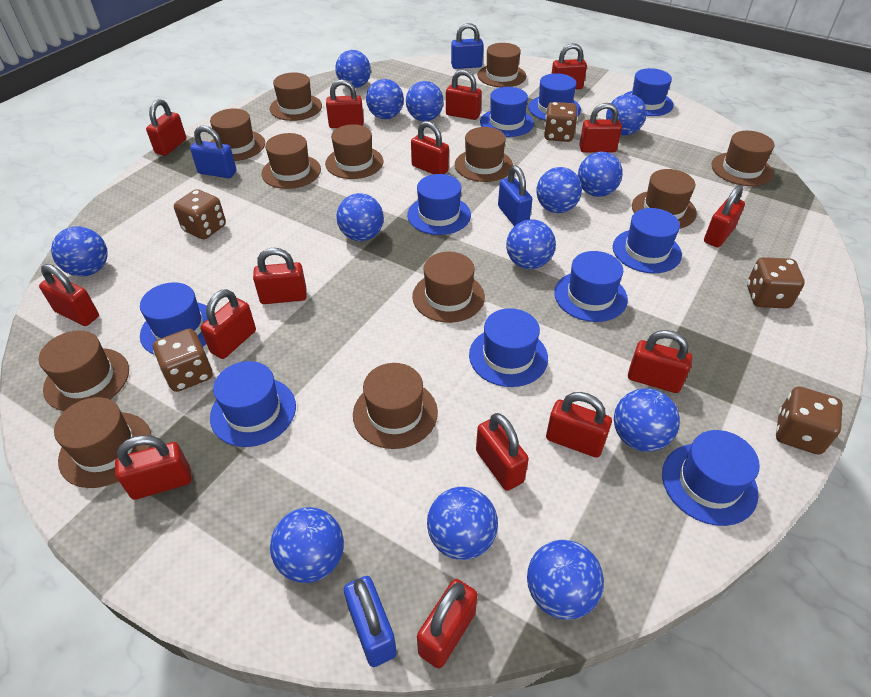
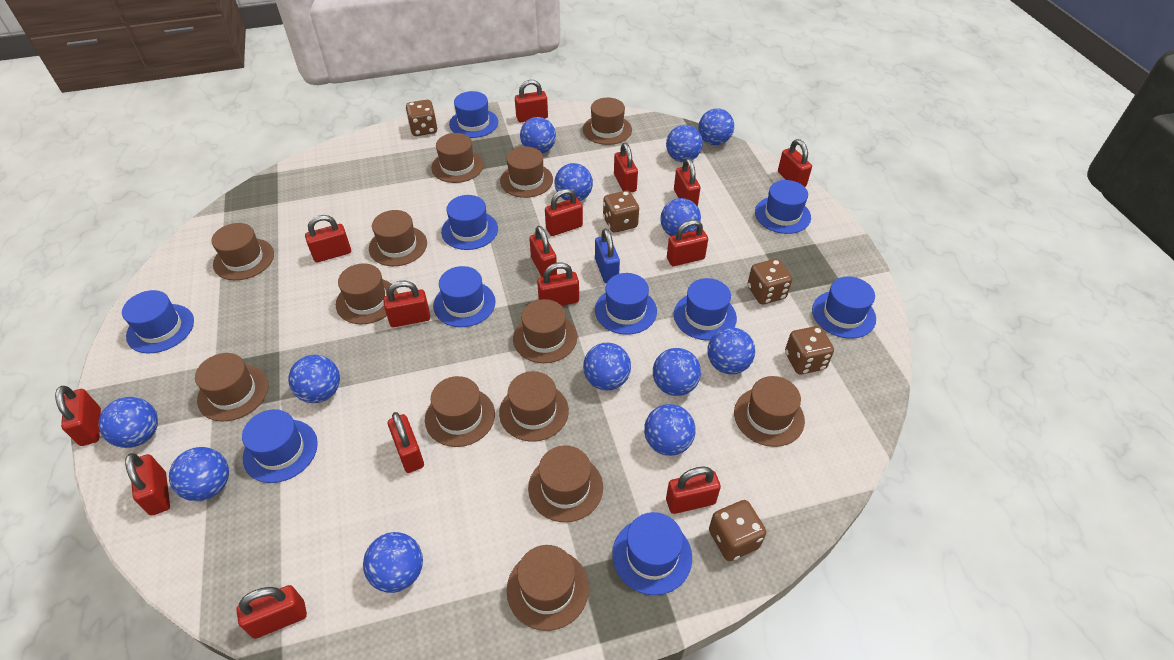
blue padlock: [190,126,237,178] [344,576,397,667] [451,23,484,69] [498,165,532,226] = 4 -> [595,228,620,283] = 1
brown hat: [39,330,129,411] [54,397,152,488] [210,108,265,161] [261,133,321,189] [270,72,322,121] [325,124,384,179] [353,363,438,449] [412,252,485,323] [455,127,513,182] [477,43,526,87] [632,169,697,228] [711,131,775,186] = 12 -> [195,353,269,421] [211,223,274,280] [336,263,398,324] [369,210,427,266] [425,376,495,447] [431,133,484,183] [499,371,569,442] [500,146,553,198] [507,545,589,631] [513,299,577,363] [528,445,603,522] [583,98,632,145] [734,376,805,447] = 13

